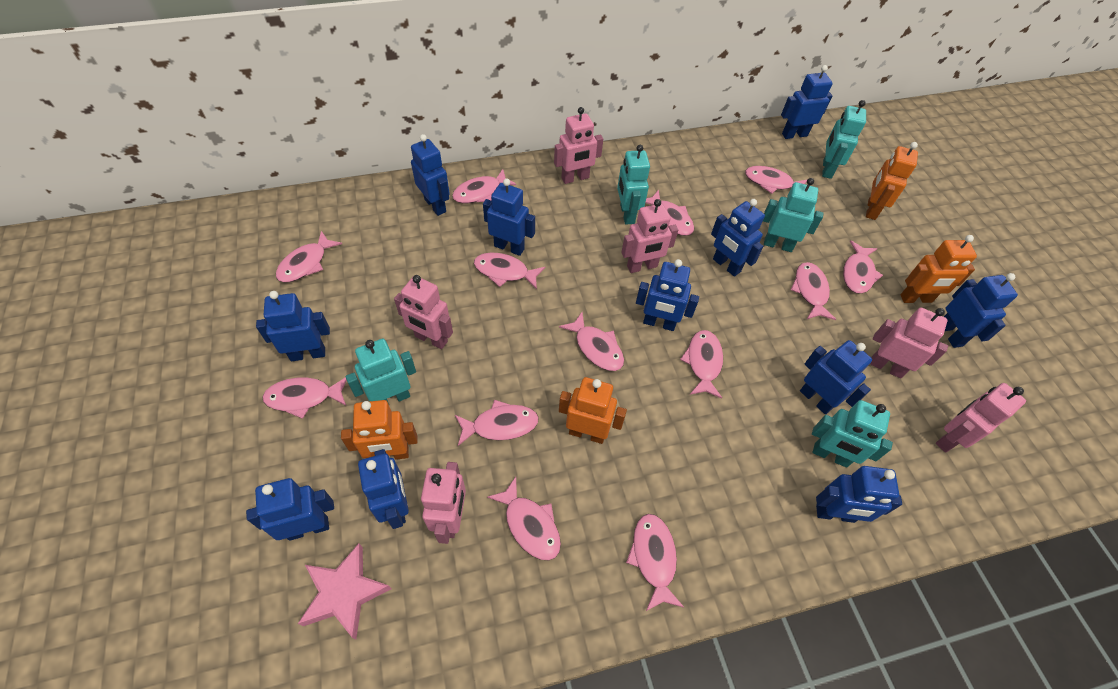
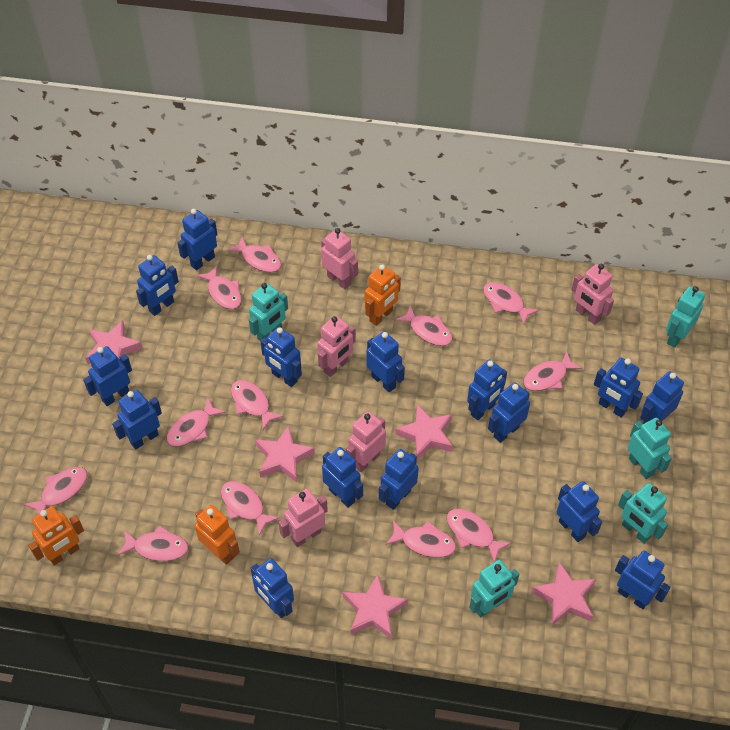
blue robot: [246,478,334,541] [256,291,330,361] [358,449,409,529] [411,134,450,216] [483,179,535,256] [636,259,699,331] [711,199,765,277] [781,65,833,139] [800,340,872,414] [816,466,902,523] [944,273,1018,348] = 11 -> [83,346,132,406] [112,390,162,450] [136,255,179,316] [177,209,217,270] [250,558,294,618] [261,327,302,387] [322,447,363,508] [367,331,405,392] [379,449,419,510] [467,359,507,420] [488,382,530,443] [557,481,602,542] [594,358,643,418] [615,551,671,609] [640,371,684,424] = 15
orange robot: [341,400,418,460] [559,377,627,444] [866,142,918,220] [901,235,977,303] = 4 -> [28,506,84,565] [195,505,240,565] [365,264,401,326] = 3
pink fish: [263,377,347,419] [276,231,342,282] [452,169,516,203] [455,400,539,446] [474,253,545,289] [487,477,561,560] [559,312,624,371] [626,514,684,611] [645,190,694,236] [680,330,723,399] [745,166,807,194] [791,262,836,320] [843,240,883,294] = 13 -> [24,467,87,514] [117,525,188,561] [167,398,226,447] [196,265,241,309] [221,481,280,536] [227,236,281,272] [231,380,284,430] [386,521,456,558] [395,305,452,346] [447,509,511,562] [483,282,539,324] [523,351,582,391] = 12
pink robot: [394,275,453,349] [421,462,466,544] [554,107,603,184] [621,199,678,273] [870,308,948,378] [936,383,1026,453] = 6 -> [279,489,328,547] [317,316,356,377] [321,228,358,289] [346,411,386,472] [571,264,614,325] = 5
pink star: [298,543,392,640] = 1 -> [85,320,143,364] [255,426,315,482] [343,574,408,639] [395,404,453,460] [531,562,596,626] = 5

